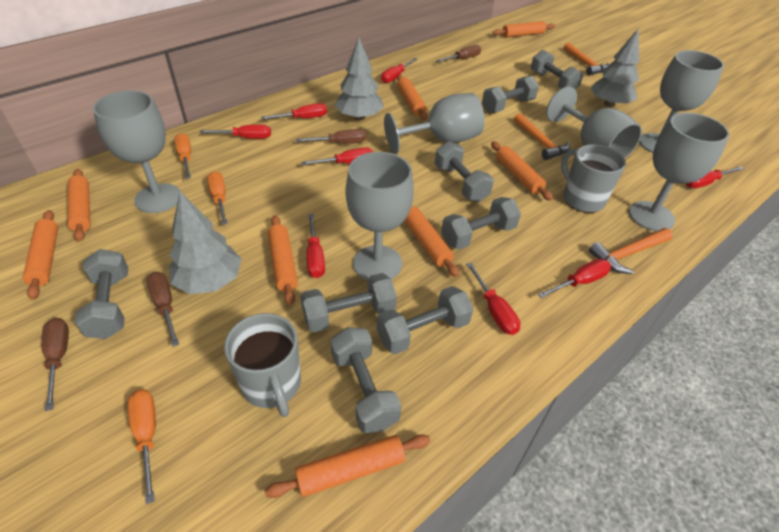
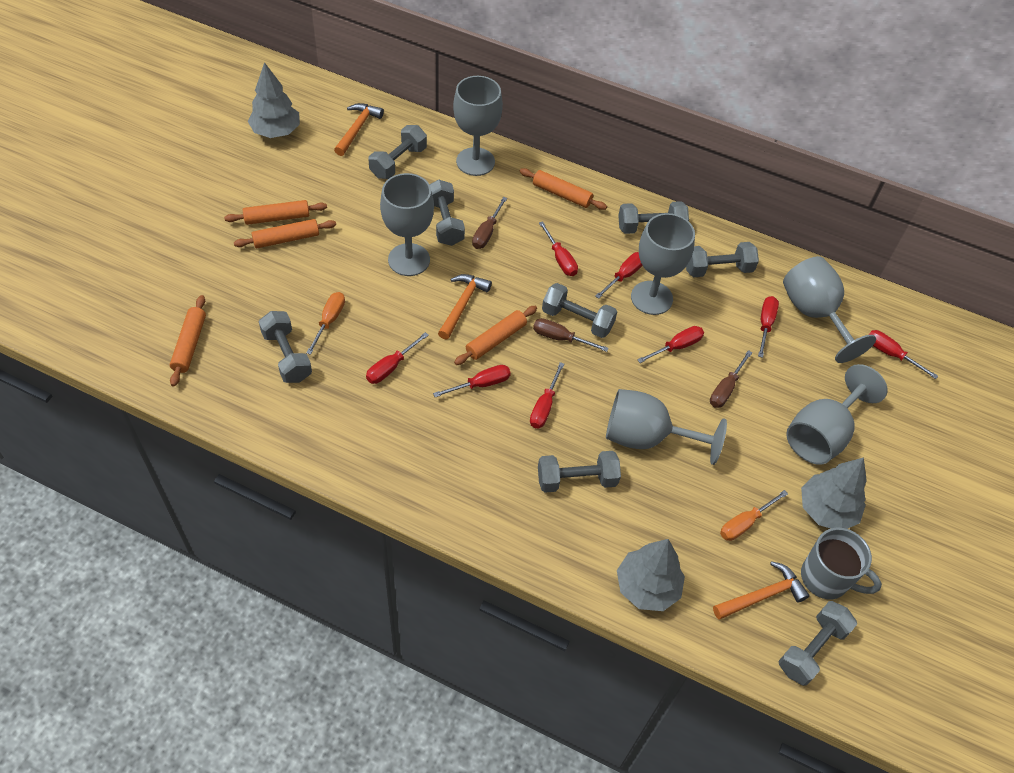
brown screwdriver: [41,318,69,411] [147,272,179,347] [296,129,366,144] [436,45,481,62] = 4 -> [472,197,507,249] [533,318,609,352] [710,350,753,408] = 3
grey mug: [224,313,301,417] [561,144,626,213] = 2 -> [801,528,882,599] = 1
orange rolling pin: [23,210,58,300] [68,169,91,242] [265,434,430,498] [268,215,298,305] [397,75,427,120] [404,207,459,277] [491,141,553,201] [493,21,555,38] = 8 -> [170,295,206,386] [224,200,327,225] [234,219,336,248] [454,306,537,365] [520,168,607,210] = 5
orange screwdriver: [128,389,156,504] [174,133,191,179] [207,171,228,225] = 3 -> [306,292,345,355] [720,490,788,541] = 2

